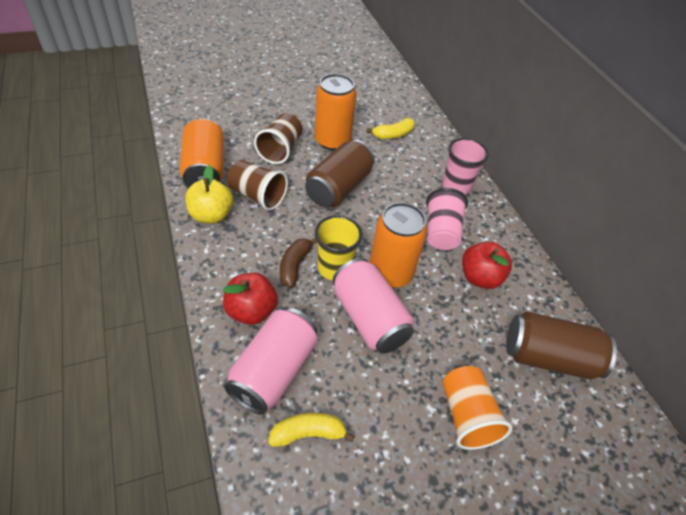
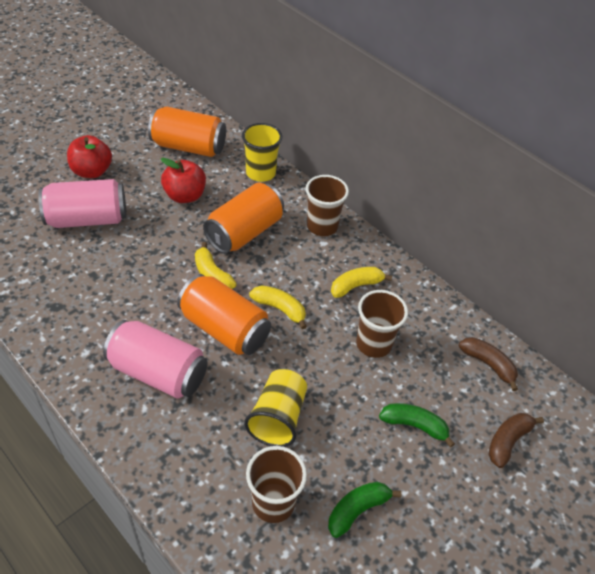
brown banana: [280,238,317,288] = 1 -> [459,337,518,391] [489,413,544,468] = 2
brown can: [305,140,375,207] [506,311,617,379] = 2 -> none = 0
brown cup: [227,160,288,211] [254,113,302,164] = 2 -> [246,446,307,523] [306,175,349,236] [356,290,408,358] = 3
green banana: none = 0 -> [328,482,401,538] [379,403,455,447] = 2
orange cup: [443,366,513,450] = 1 -> none = 0
pink cup: [426,188,468,250] [442,138,489,195] = 2 -> none = 0
yellow apple: [186,165,233,223] = 1 -> none = 0
yellow banana: [268,413,355,447] [366,118,415,139] = 2 -> [195,242,237,289] [249,285,307,329] [331,267,392,298] = 3
yellow cup: [314,215,363,280] = 1 -> [242,123,282,182] [244,369,307,447] = 2

